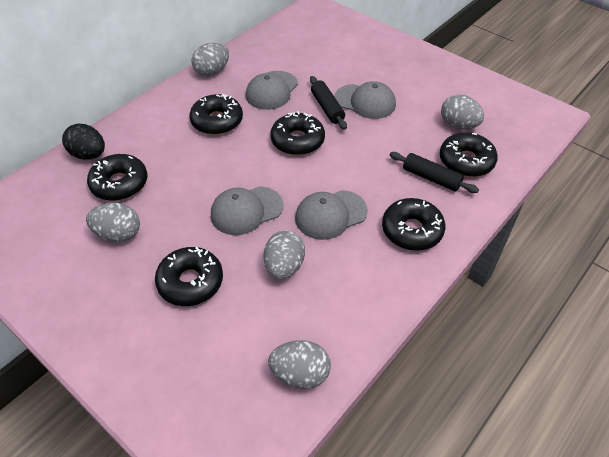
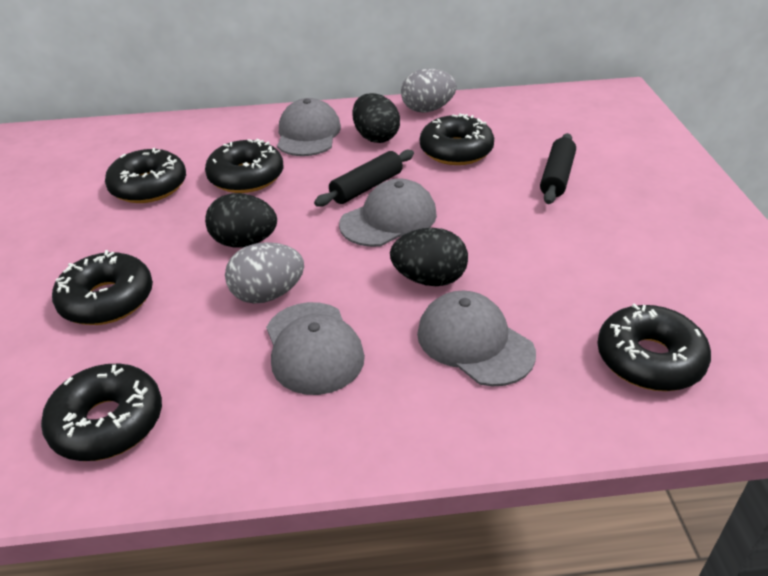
black egg: [62,124,105,160] = 1 -> [205,193,277,247] [352,93,400,143] [390,228,468,286] = 3
grey egg: [86,203,140,242] [191,43,229,76] [264,231,305,279] [268,340,331,389] [441,94,484,129] = 5 -> [225,242,304,304] [401,69,457,112] = 2

